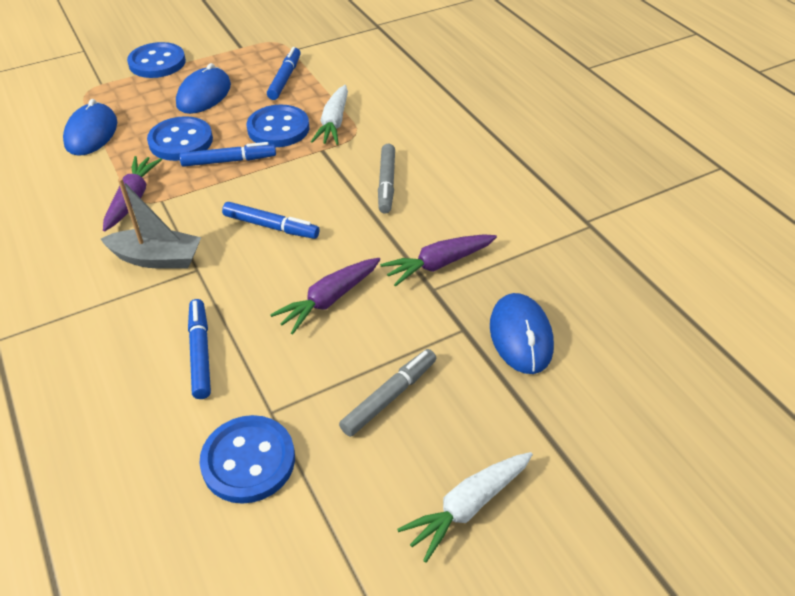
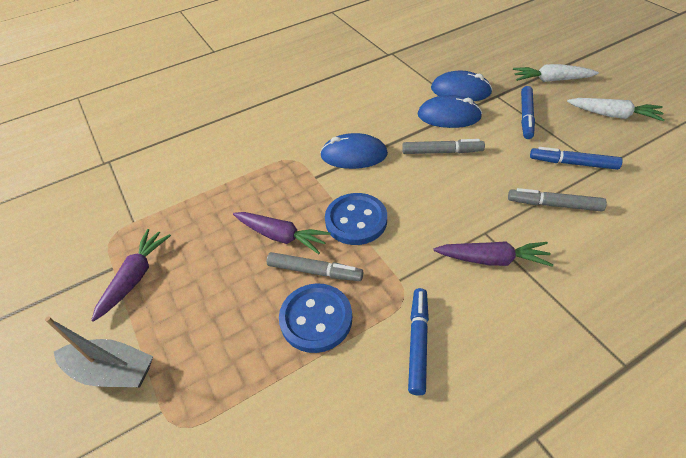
blue button: [127,42,186,78] [147,116,213,161] [200,415,295,504] [247,104,310,147] = 4 -> [279,284,352,353] [325,193,387,245] = 2
blue marker: [179,142,276,167] [188,299,211,399] [222,202,320,239] [267,47,301,100] = 4 -> [408,288,429,395] [521,86,535,139] [530,147,623,170] = 3
grey marker: [339,349,436,437] [378,144,395,214] = 2 -> [267,252,363,281] [402,139,485,154] [508,188,607,212] = 3

